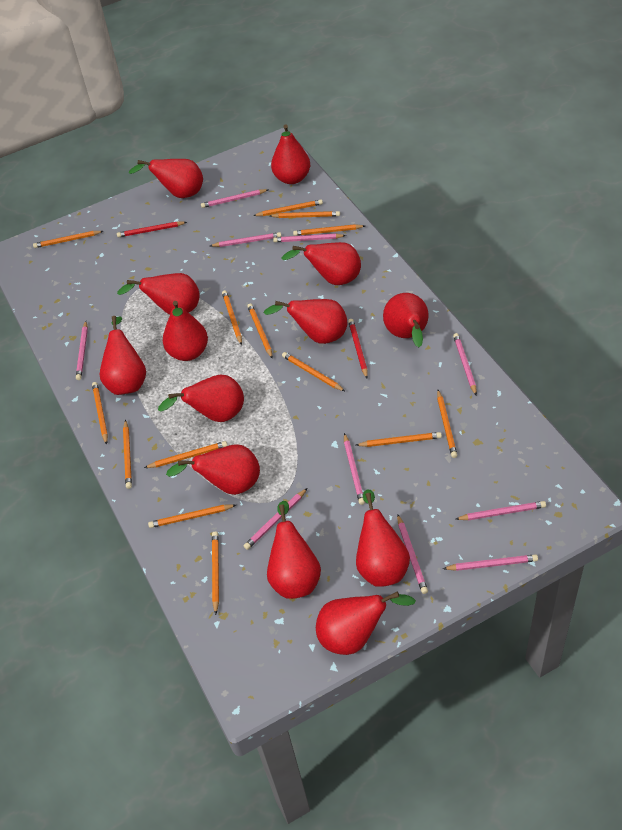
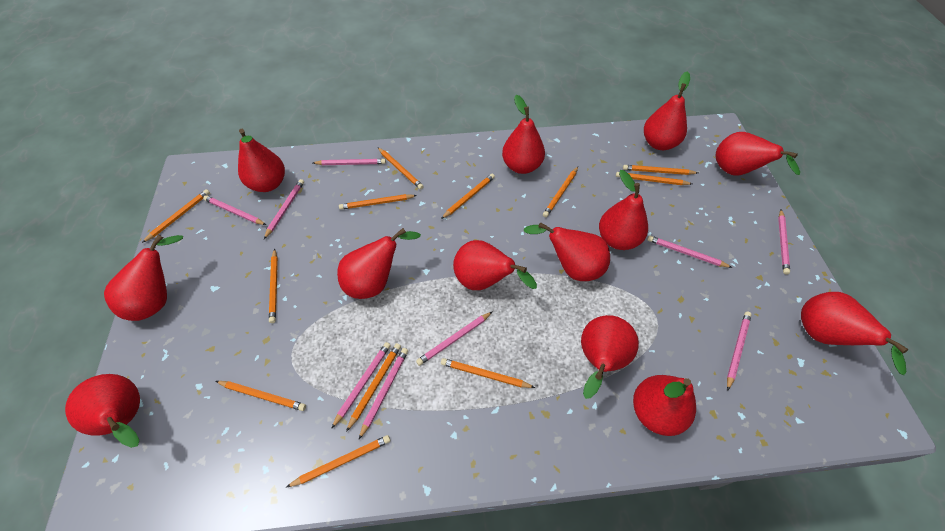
orange pencil: [33,231,103,248] [92,382,108,445] [123,420,132,489] [144,441,227,468] [148,504,236,528] [212,532,219,615] [222,290,242,345] [247,303,273,358] [253,200,323,216] [270,211,340,218] [282,352,345,391] [293,224,365,236] [356,432,442,447] [437,390,457,458] = 14 -> [142,189,210,243] [216,381,306,411] [269,249,278,323] [286,435,390,487] [339,194,417,210] [346,343,401,432] [377,147,424,189] [441,174,495,219] [441,358,535,388] [543,167,578,217] [616,172,692,185] [623,165,698,175] = 12
pink pencil: [76,321,88,380] [201,189,268,208] [210,232,281,247] [244,488,307,550] [273,234,346,242] [344,433,365,505] [397,514,428,594] [443,554,538,571] [453,333,477,395] [456,501,546,520] = 10 -> [203,195,266,225] [264,179,304,239] [313,159,386,165] [331,342,391,429] [359,348,408,439] [416,312,492,366] [647,235,732,268] [727,312,752,391] [778,209,790,275] = 9
red pencil: [117,221,187,237] [348,319,368,378] = 2 -> none = 0

